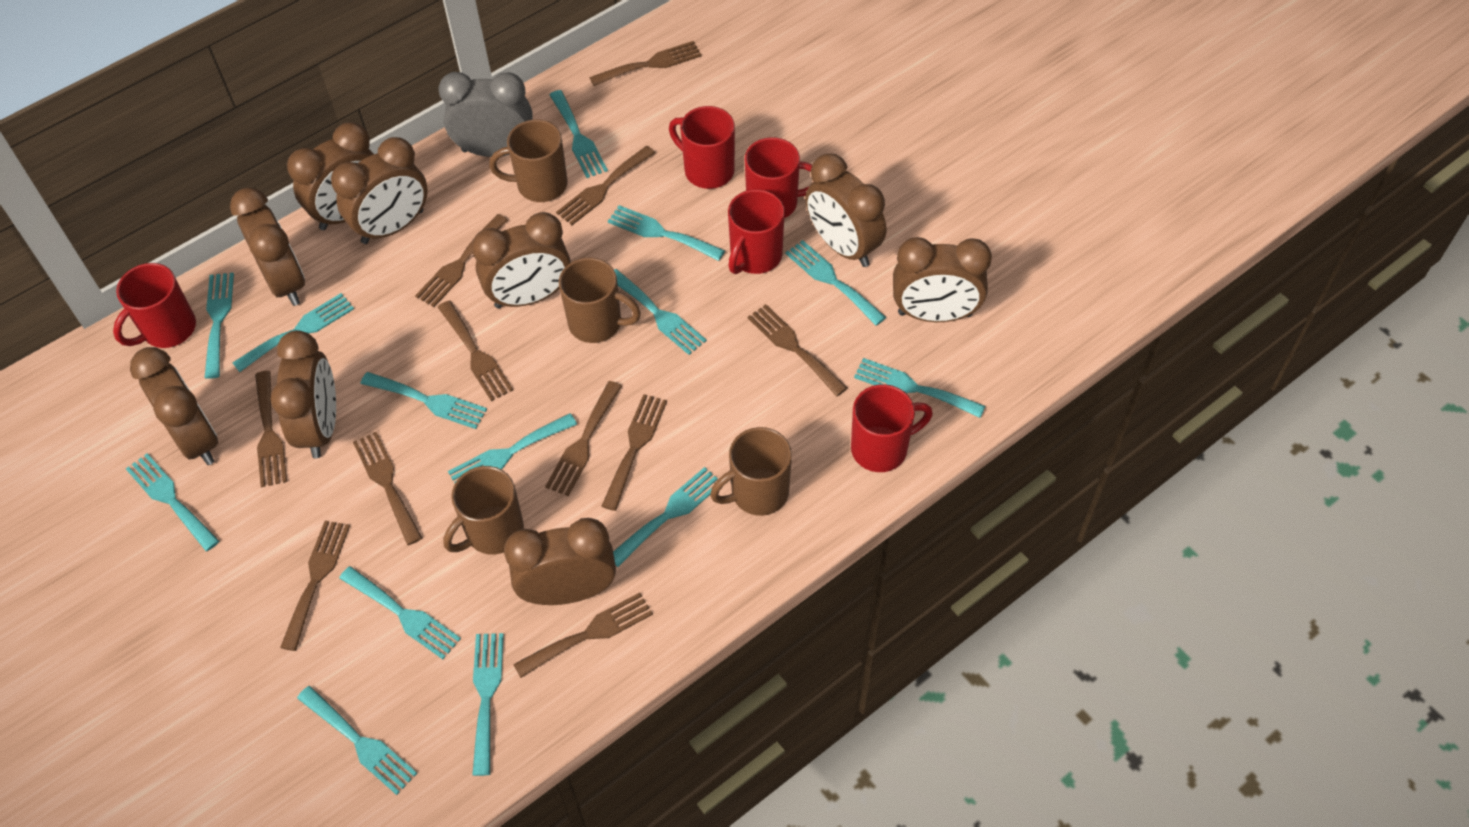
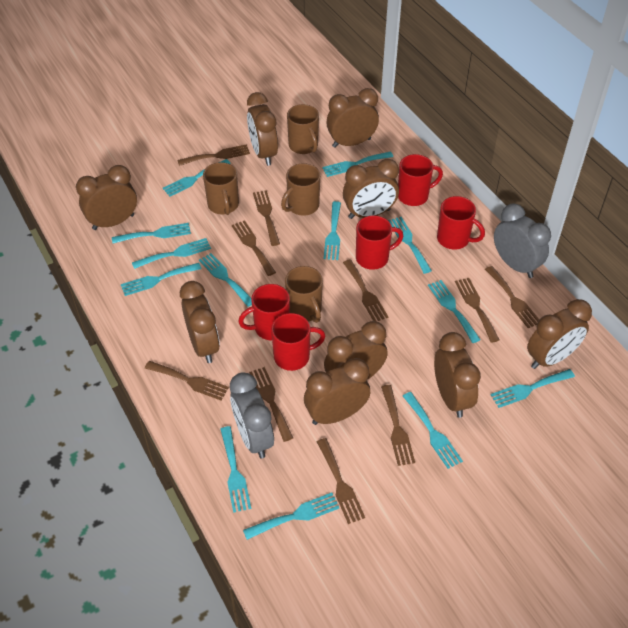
brown fork: [255,371,287,488] [280,520,350,651] [353,432,422,545] [415,214,508,307] [438,301,513,401] [513,592,653,678] [545,381,622,496] [556,146,655,225] [589,41,702,86] [601,394,667,511] [747,304,847,396] = 11 -> [145,361,229,401] [177,144,250,166] [232,220,276,276] [249,367,293,442] [253,190,280,246] [317,438,365,524] [343,259,388,321] [381,385,415,466] [455,278,500,343] [485,266,539,328] = 10
grey clock: [439,72,533,157] = 1 -> [230,372,274,459] [494,204,551,278] = 2
turquoise fork: [126,453,219,551] [205,273,234,379] [232,293,354,372] [297,686,417,795] [339,566,461,659] [360,372,487,429] [448,413,577,483] [472,633,504,776] [549,90,608,178] [608,205,725,261] [613,467,718,567] [614,269,707,355] [785,240,886,326] [854,358,985,418] = 14 -> [112,223,191,244] [121,263,202,296] [132,238,211,269] [163,159,231,197] [199,253,252,307] [220,426,251,513] [243,493,339,540] [322,151,393,177] [323,201,341,260] [388,217,432,274] [403,392,463,469] [428,280,481,343] [491,369,575,408] = 13

